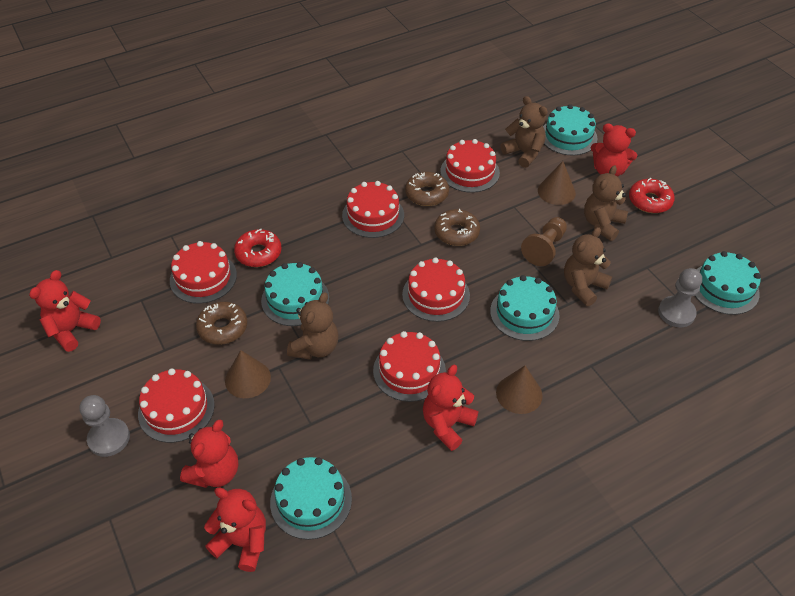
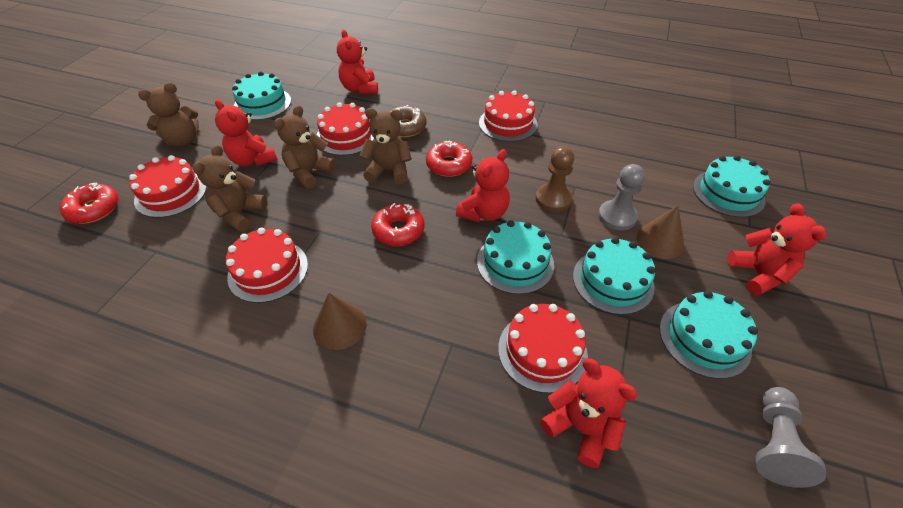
brown cone: [225,350,271,398] [496,366,543,414] [538,161,576,205] = 3 -> [313,293,367,350] [637,205,684,259] = 2
brown donut: [196,302,247,345] [405,172,449,206] [434,209,480,246] = 3 -> [389,105,427,138] = 1
red cake: [138,368,215,443] [170,241,237,304] [342,181,404,238] [373,331,446,402] [402,257,470,322] [440,139,500,193] = 6 -> [129,155,206,218] [226,228,308,303] [317,102,374,156] [479,91,538,142] [498,304,588,393] = 5
red donut: [234,229,282,267] [629,178,675,213] = 2 -> [60,183,119,224] [371,203,424,246] [426,140,472,177] = 3

